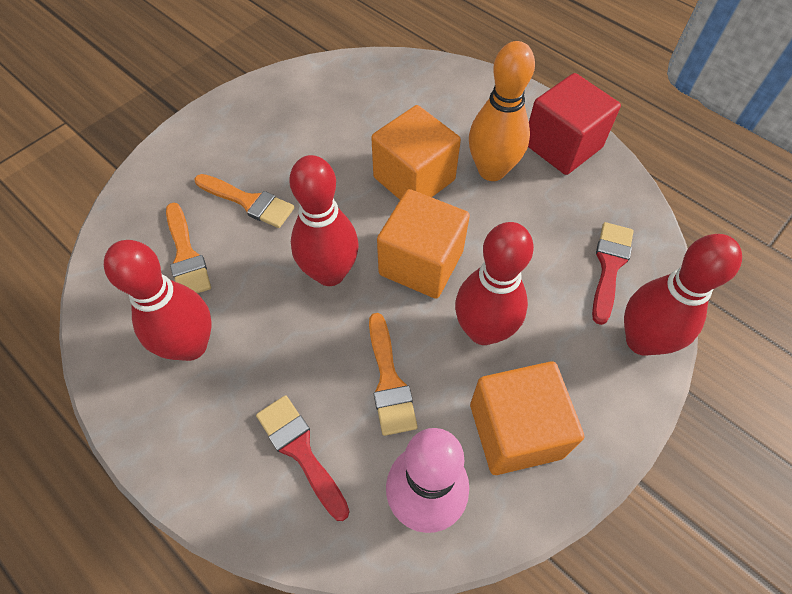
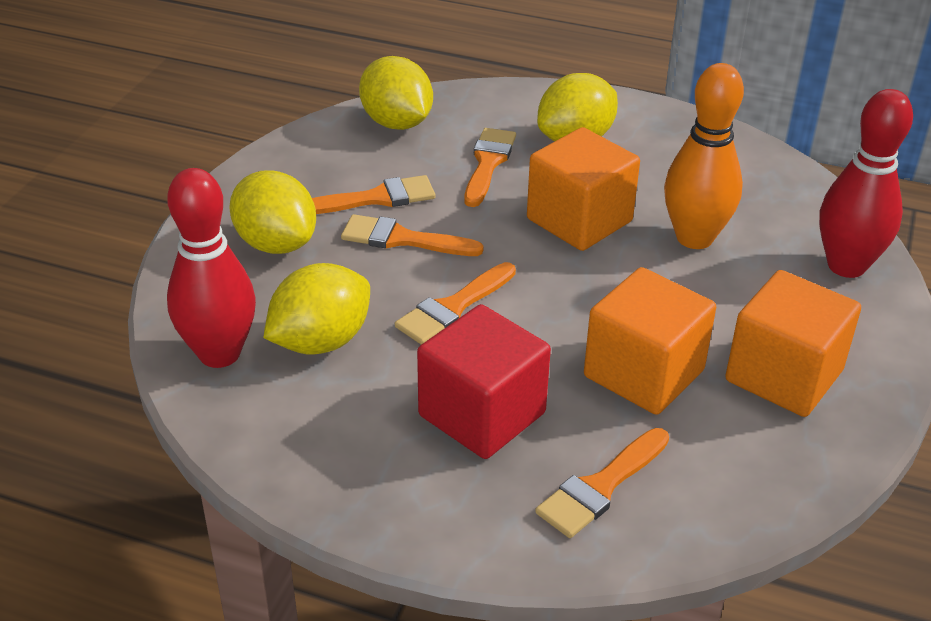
orange brush: [166,203,211,293] [195,174,294,228] [369,313,418,436] = 3 -> [312,175,436,214] [341,214,484,256] [395,262,516,345] [464,128,516,207] [535,428,669,538] = 5
pink bowling pin: [386,428,469,533] = 1 -> none = 0
red bowling pin: [104,240,212,361] [289,155,359,286] [455,222,534,345] [624,234,742,356] = 4 -> [167,168,256,368] [819,89,913,278] = 2
red brush: [256,395,350,521] [592,222,634,325] = 2 -> none = 0
yellow lemon: none = 0 -> [229,171,316,254] [263,263,370,354] [359,56,433,130] [537,73,618,141] = 4

